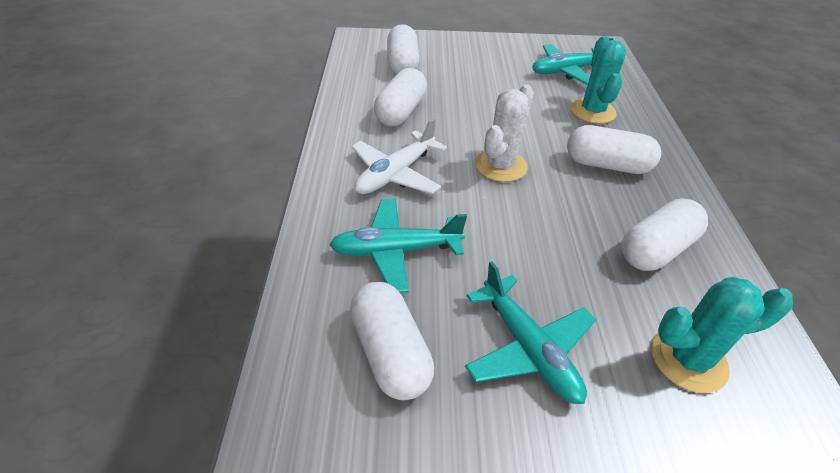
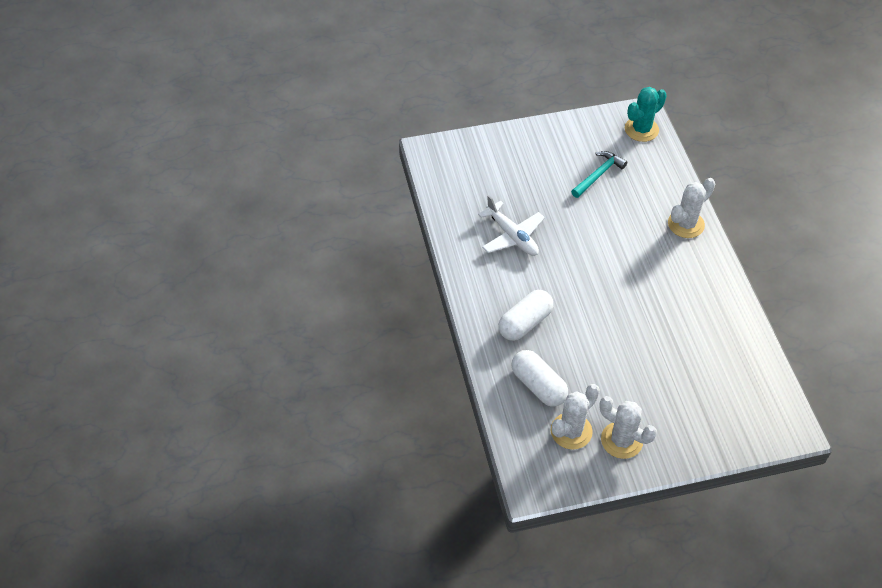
turquoise cactus: [570,36,626,124] [651,277,793,393] = 2 -> [625,87,667,142] = 1
turquoise hammer: none = 0 -> [571,151,627,198] = 1
turquoise plane: [329,198,467,293] [465,261,596,404] [532,38,613,85] = 3 -> none = 0
white cactus: [475,85,534,182] = 1 -> [550,384,600,450] [599,396,657,459] [668,178,715,238] = 3
white capsule: [350,282,434,400] [374,68,427,126] [387,24,420,74] [567,125,661,174] [621,198,708,271] = 5 -> [498,290,553,341] [511,350,568,407] = 2

